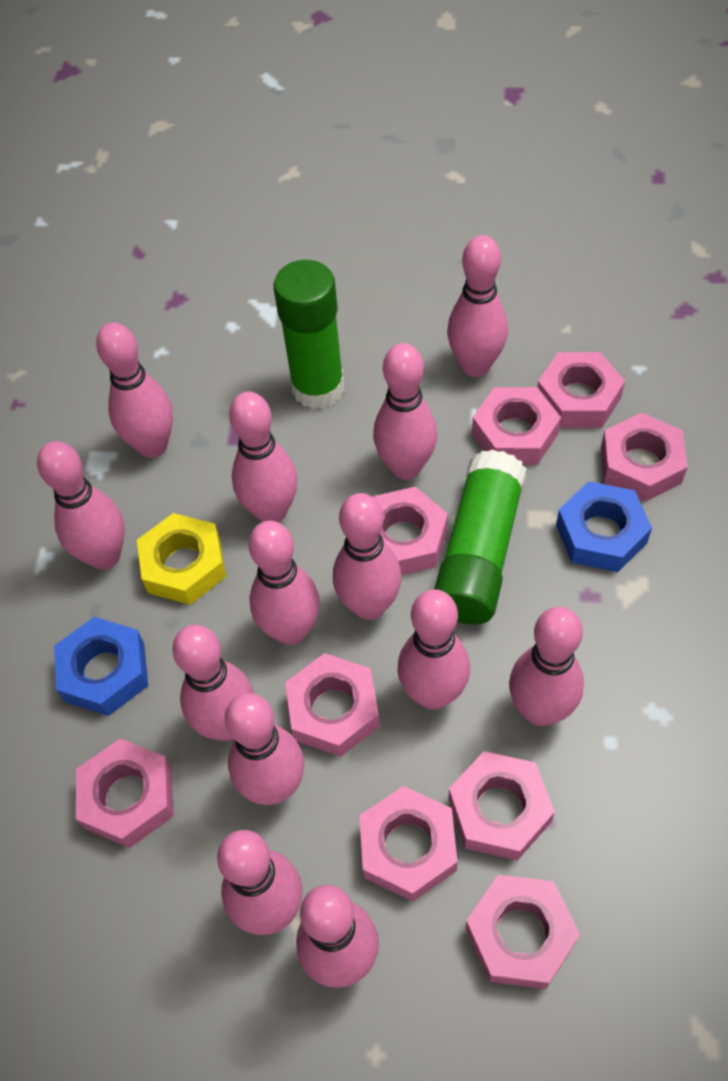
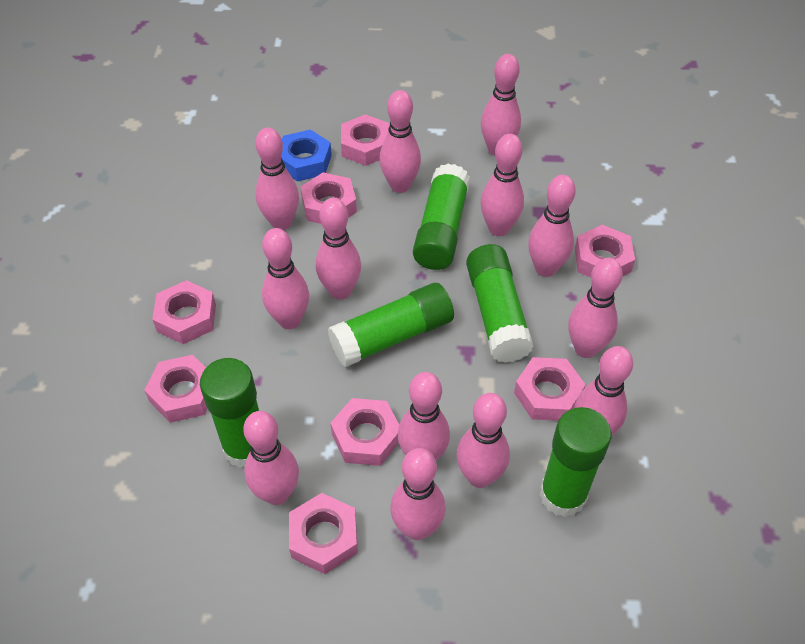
blue nut: [54,617,148,716] [556,482,652,572] = 2 -> [281,130,332,182] = 1
green glue stick: [274,260,344,409] [434,450,526,624] = 2 -> [200,358,259,468] [328,283,454,367] [413,163,470,270] [466,244,534,363] [540,407,611,517] = 5
pink nut: [76,738,174,848] [285,653,380,757] [359,786,457,902] [372,487,448,575] [448,751,555,861] [465,875,580,989] [472,387,561,465] [537,352,625,428] [601,413,688,502] = 9 -> [144,355,208,423] [152,280,216,344] [289,493,358,574] [300,172,357,224] [330,398,399,466] [341,114,389,166] [514,357,586,421] [575,225,635,278] = 8
yellow nut: [137,513,226,605] = 1 -> none = 0

